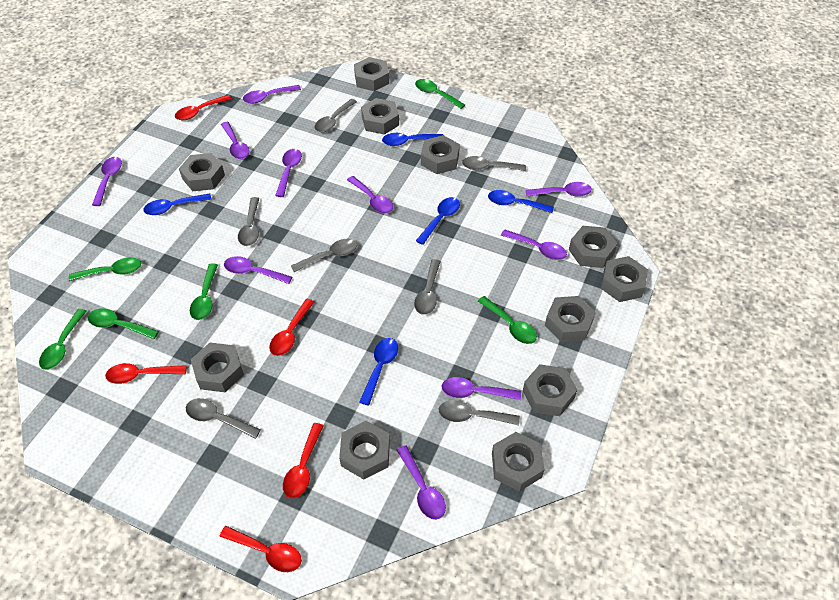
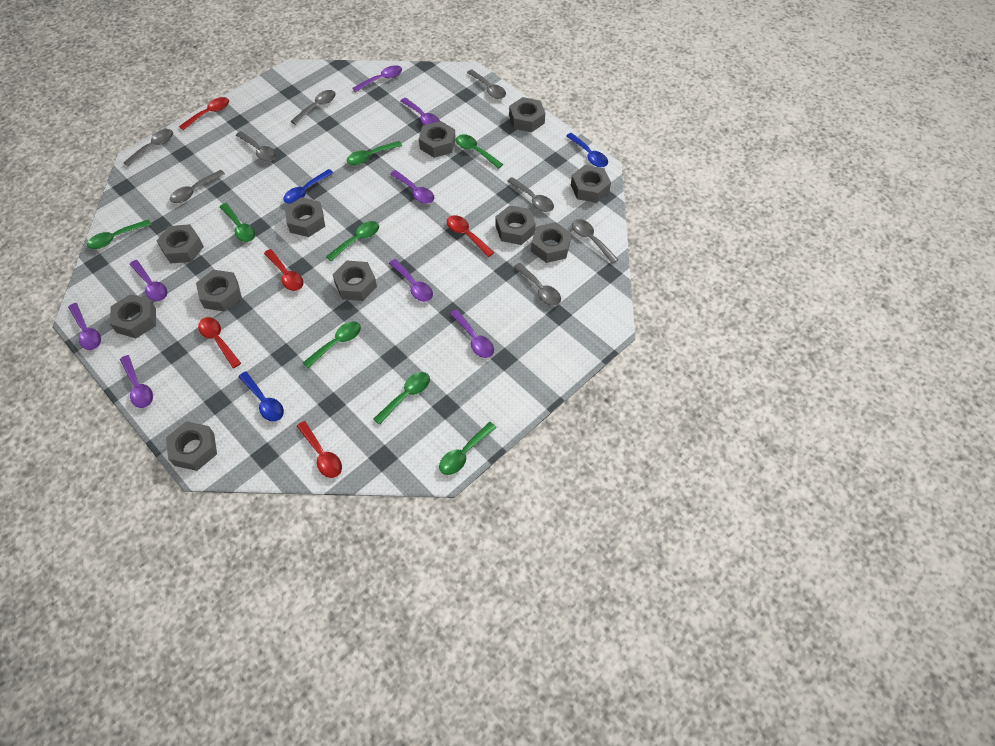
blue spoon: [143,193,212,215] [359,338,398,406] [382,133,443,146] [416,197,460,245] [488,190,554,213] = 5 -> [238,371,284,422] [283,169,333,204] [566,133,608,167] = 3
green spoon: [39,309,87,370] [69,257,141,281] [88,308,159,339] [190,263,218,320] [415,79,465,109] [478,296,537,344] = 6 -> [87,219,151,249] [220,203,256,242] [303,321,361,368] [326,221,379,261] [347,141,402,165] [374,372,430,425] [439,422,497,475] [456,134,503,169] = 8
grey spoon: [186,398,261,439] [238,197,259,246] [291,239,357,272] [315,99,357,132] [414,259,441,315] [439,400,520,425] [462,156,526,171] = 7 -> [123,129,173,166] [170,170,225,203] [236,131,276,162] [291,90,336,125] [467,69,506,99] [507,177,554,212] [514,263,561,306] [572,219,619,264] = 8
purple spoon: [92,157,122,206] [221,122,250,159] [224,256,292,284] [243,85,301,104] [275,149,302,197] [347,176,393,214] [397,445,446,520] [442,377,521,400] [501,229,567,260] [526,182,592,197] = 10 -> [68,303,101,350] [120,355,153,408] [130,260,168,301] [352,65,402,92] [389,259,433,302] [390,170,434,204] [401,98,440,125] [450,309,494,358] = 8

